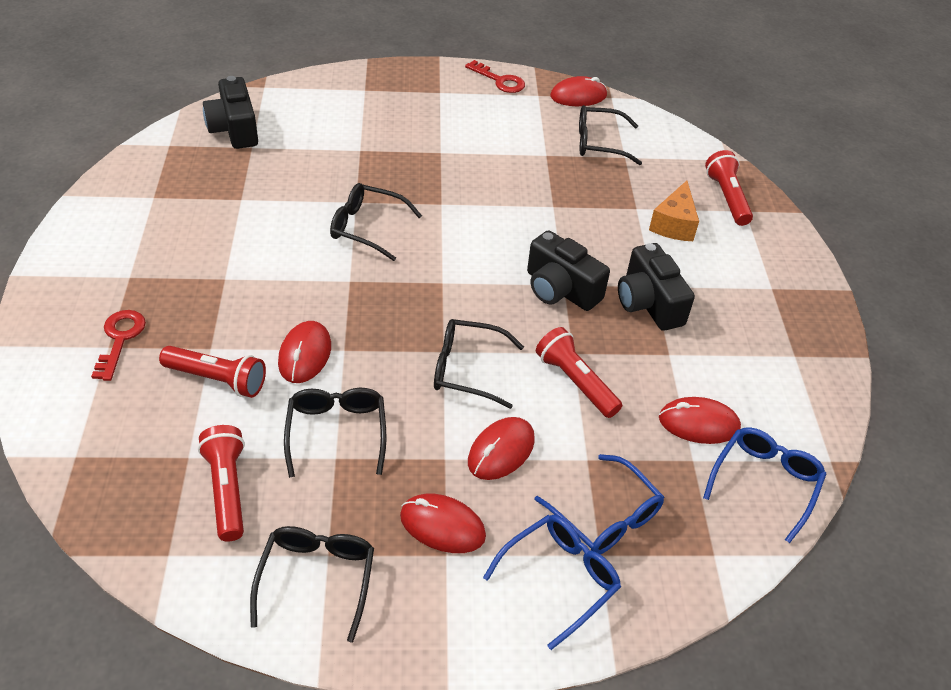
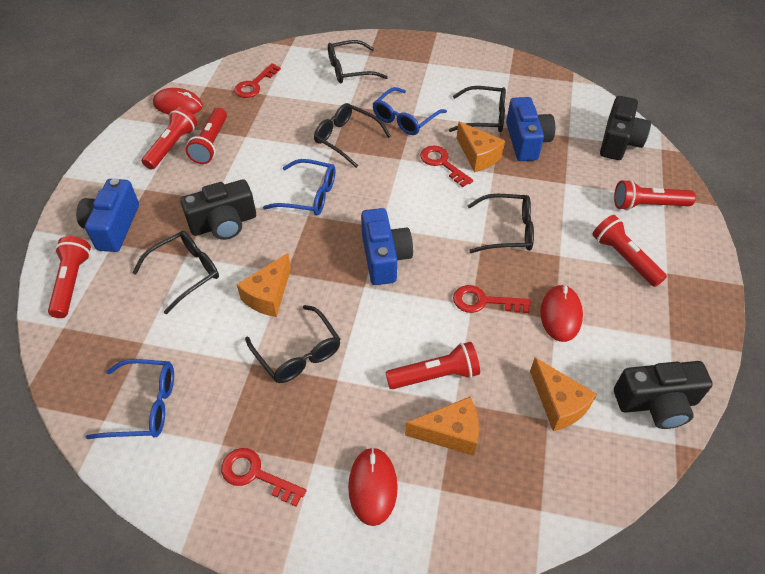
black glasses: [250,526,374,642] [284,388,387,478] [330,183,422,261] [434,319,524,409] [579,105,642,165] = 5 -> [132,231,219,314] [245,305,340,383] [314,103,391,168] [328,40,388,83] [449,86,506,132] [467,194,534,253] = 6
blue camera: none = 0 -> [76,178,139,252] [361,208,413,285] [506,97,555,161] = 3
orange cheese: [649,181,699,241] = 1 -> [236,253,291,317] [405,397,479,456] [457,122,505,172] [530,357,597,431] = 4
red flashlight: [159,346,266,398] [198,425,245,541] [536,327,622,418] [705,150,753,226] = 4 -> [48,236,91,318] [142,107,197,170] [186,108,227,164] [385,342,480,389] [592,215,667,287] [614,180,696,210] = 6
red key: [91,310,146,381] [465,60,525,93] = 2 -> [221,448,306,507] [234,63,281,98] [420,146,473,187] [453,285,531,313] = 4
red mouse: [278,321,331,383] [400,494,486,553] [468,417,535,480] [550,76,607,106] [659,397,741,444] = 5 -> [153,88,203,114] [348,447,398,526] [540,284,583,342] = 3

